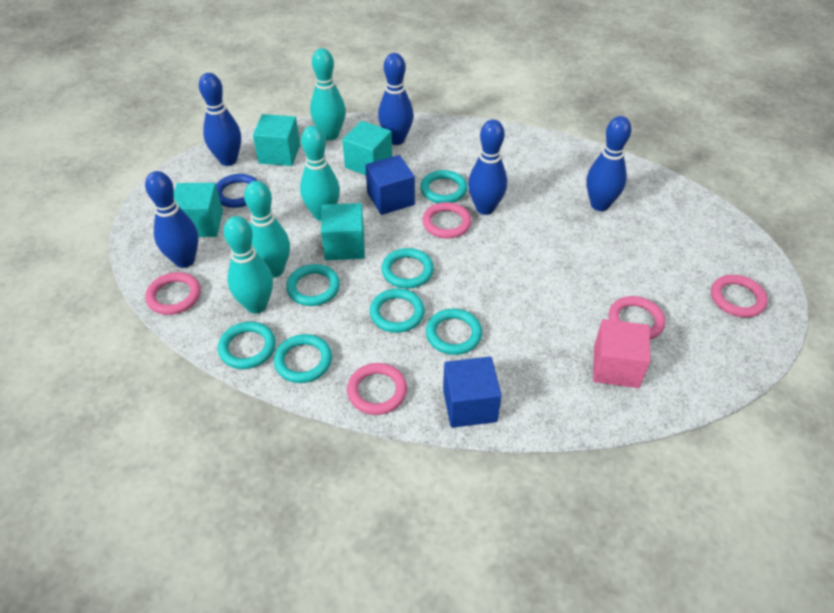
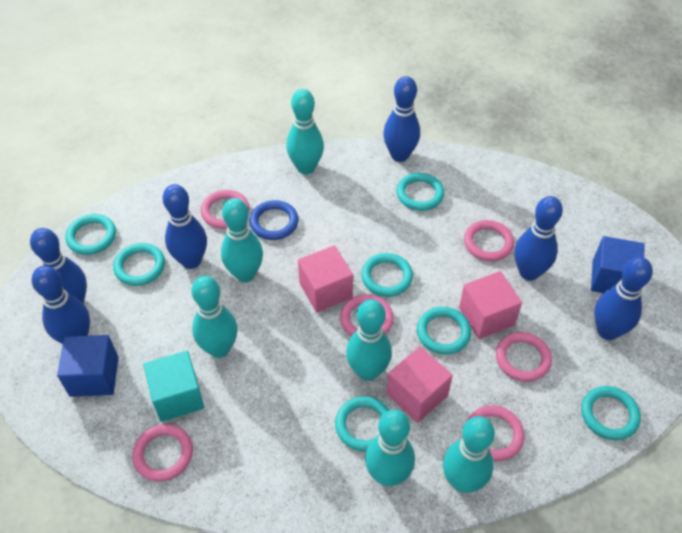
blue bowling pin: [145,171,198,268] [199,73,241,166] [378,53,413,145] [468,119,507,215] [586,116,631,211] = 5 -> [30,228,87,304] [32,265,90,344] [163,184,207,269] [383,76,420,162] [515,196,563,281] [594,257,653,340] = 6
pink cube: [593,319,651,388] = 1 -> [298,245,353,313] [386,346,453,423] [459,271,522,339] = 3
pink ring: [145,272,201,315] [347,363,407,415] [422,202,472,238] [609,296,665,340] [711,275,768,318] = 5 -> [132,424,193,482] [201,190,249,229] [340,294,394,336] [464,220,514,261] [466,405,524,461] [496,332,552,382] = 6
turquoise bowling pin: [223,216,273,314] [244,181,290,278] [300,126,340,221] [310,48,346,140] = 4 -> [191,276,238,358] [221,198,263,282] [286,89,324,175] [346,299,392,381] [365,410,415,486] [443,416,495,493] = 6
turquoise cube: [174,183,223,237] [253,114,300,166] [321,203,365,260] [342,121,392,175] = 4 -> [143,351,204,422] = 1

